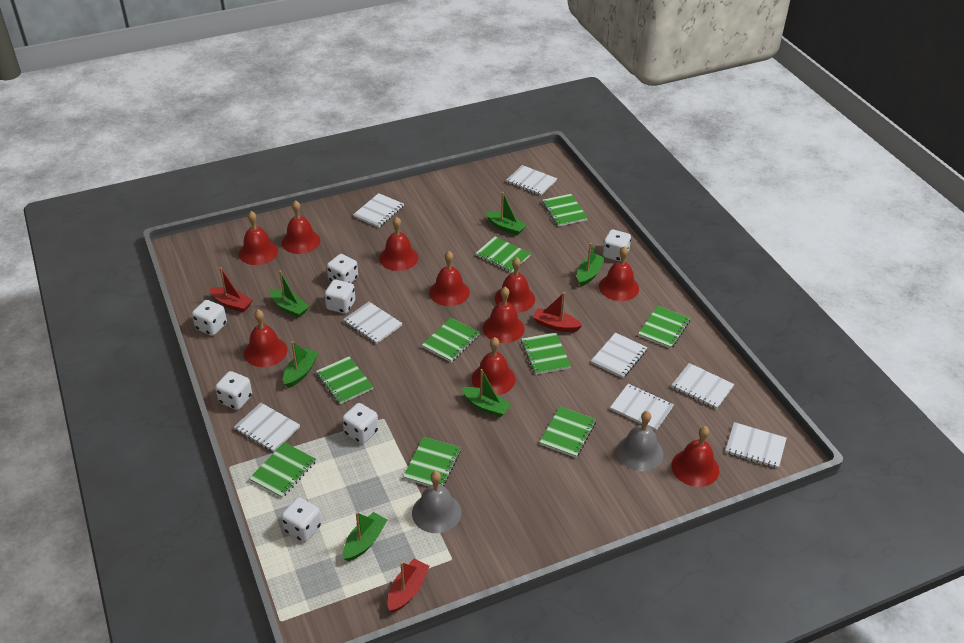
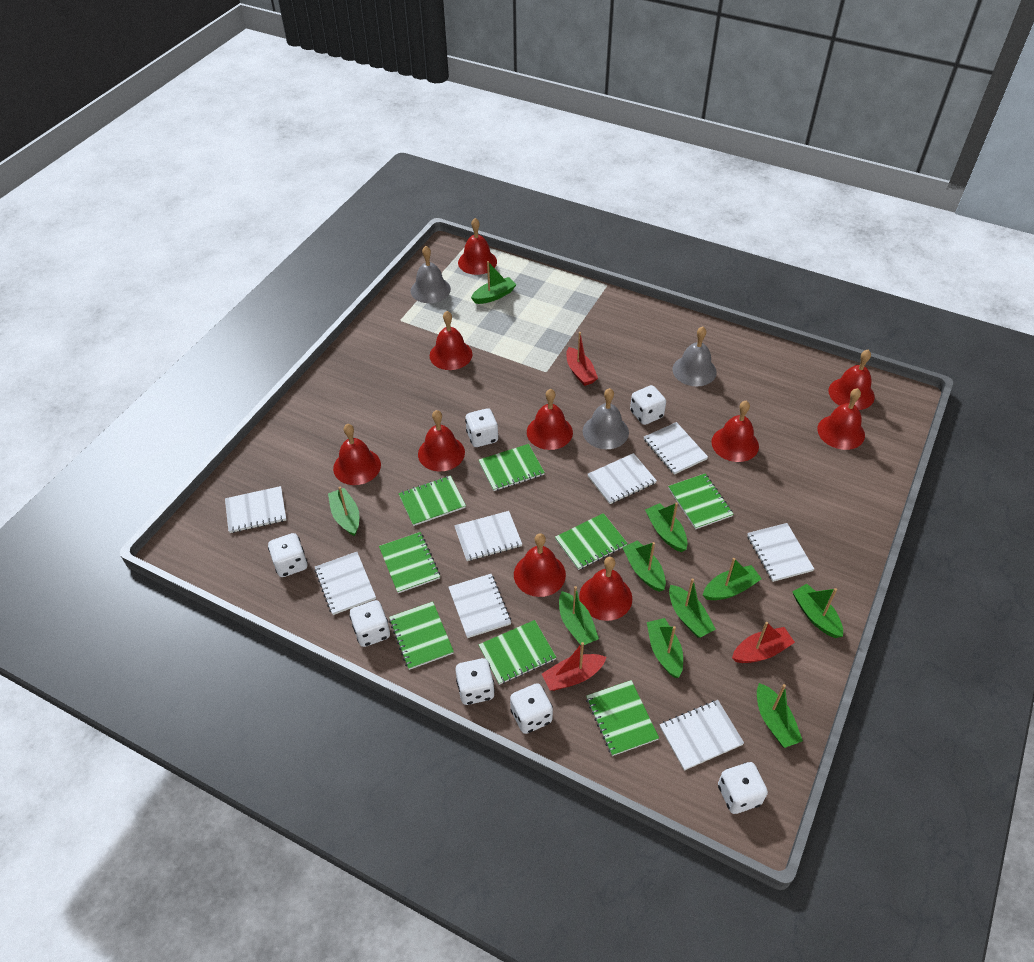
green boat: [270,271,309,318] [283,341,319,388] [343,512,387,561] [462,369,511,417] [486,192,527,235] [577,243,605,287] = 6 -> [328,487,359,536] [471,261,516,304] [559,586,599,645] [622,540,666,592] [645,502,688,552] [647,618,683,678] [669,578,716,638] [703,558,762,600] [757,683,803,748] [792,584,843,638] = 10
green notebook: [249,442,316,498] [316,357,373,404] [403,437,461,486] [422,318,480,362] [475,237,531,273] [521,332,571,375] [539,406,596,458] [542,194,588,227] [638,306,690,349] = 9 -> [379,532,440,593] [389,602,454,670] [399,476,466,526] [478,620,556,685] [479,444,545,491] [555,513,628,570] [586,680,659,756] [668,474,733,529] = 8
grey bell: [412,471,461,533] [616,411,663,471] = 2 -> [411,246,451,303] [583,388,629,449] [673,327,717,386] = 3

